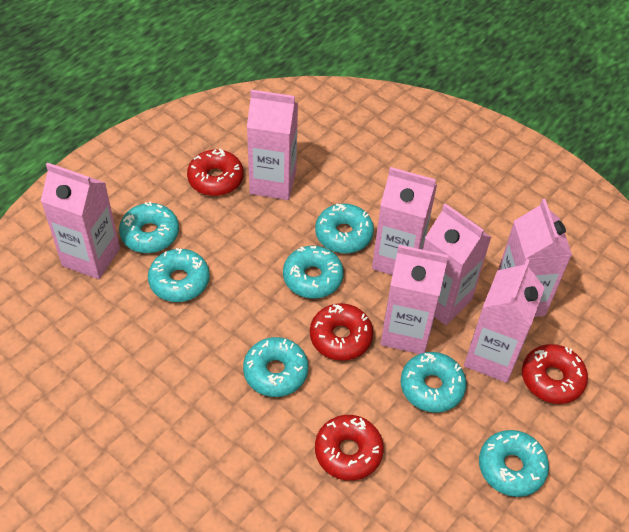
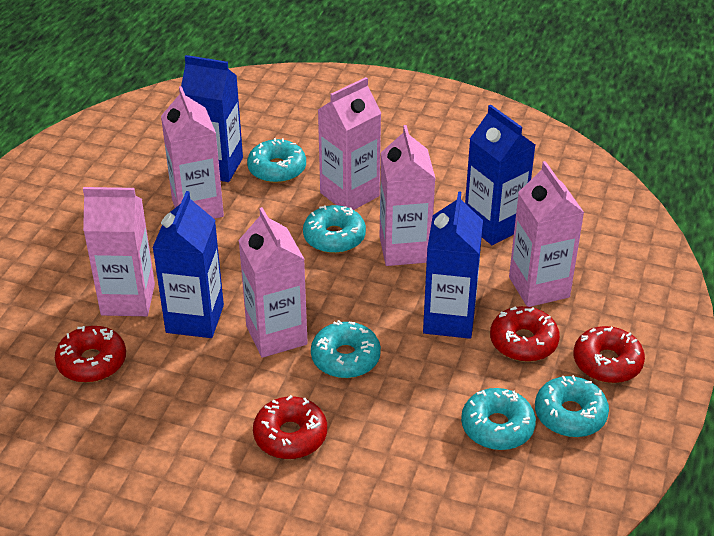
blue carton: none = 0 -> [152,191,224,338] [181,55,243,182] [423,191,483,339] [465,105,535,245] = 4
pink carton: [41,163,120,279] [247,90,298,200] [372,167,437,275] [381,245,449,354] [423,204,491,325] [464,259,545,383] [498,199,572,317] = 7 -> [83,187,155,316] [161,86,224,219] [238,207,308,358] [318,77,381,210] [380,125,435,266] [509,161,584,307] = 6
turquoise donut: [119,201,179,253] [148,248,210,302] [243,337,308,397] [283,246,344,299] [315,204,374,253] [400,352,467,413] [479,430,549,497] = 7 -> [247,138,306,183] [303,205,366,253] [311,320,381,378] [461,388,536,450] [535,375,609,437] = 5

